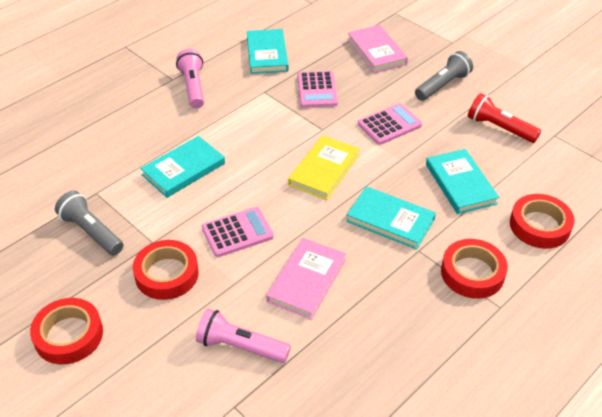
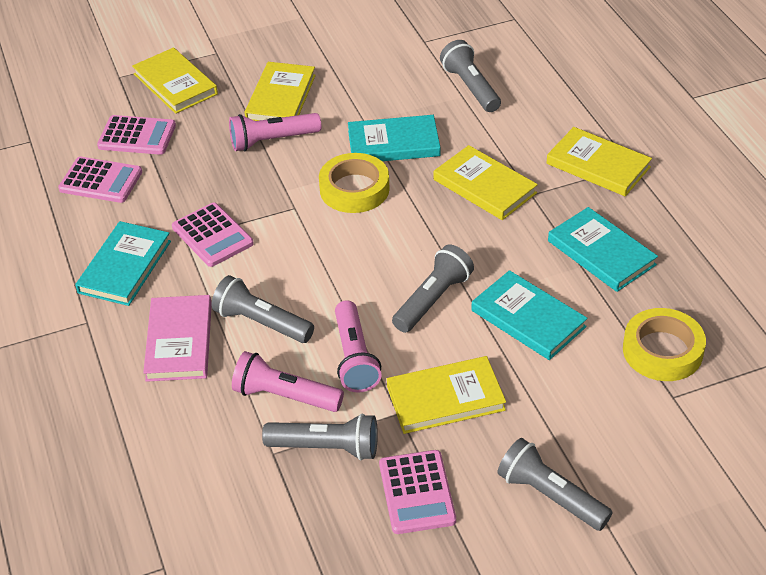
grey flashlight: [55,191,124,255] [415,51,473,101] = 2 -> [211,275,314,343] [262,413,378,460] [392,245,474,333] [440,40,501,112] [497,438,613,531] = 5
pink book: [266,238,346,320] [348,25,408,73] = 2 -> [143,295,212,382] = 1
pink calculator: [202,207,274,257] [297,71,338,108] [358,103,422,145] = 3 -> [58,157,142,203] [97,115,176,155] [172,203,254,267] [379,450,456,534] = 4
pink flashlight: [176,49,204,109] [196,309,291,363] = 2 -> [229,113,321,151] [232,351,344,412] [335,300,382,393] = 3
red flashlight: [468,93,541,143] = 1 -> none = 0
red tape: [30,298,103,364] [133,240,199,300] [441,239,508,299] [510,194,575,249] = 4 -> none = 0
yellow book: [288,135,360,200] = 1 -> [132,48,218,114] [245,62,316,121] [387,356,506,434] [434,145,538,220] [547,127,652,196] = 5
yellow tape: none = 0 -> [319,153,390,213] [623,308,706,381] = 2

